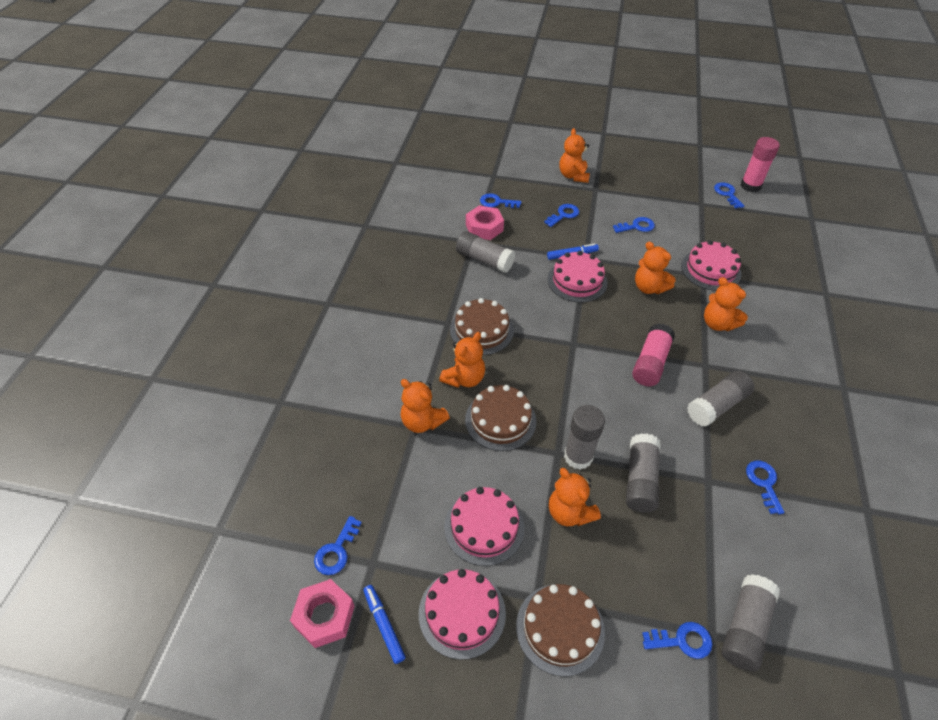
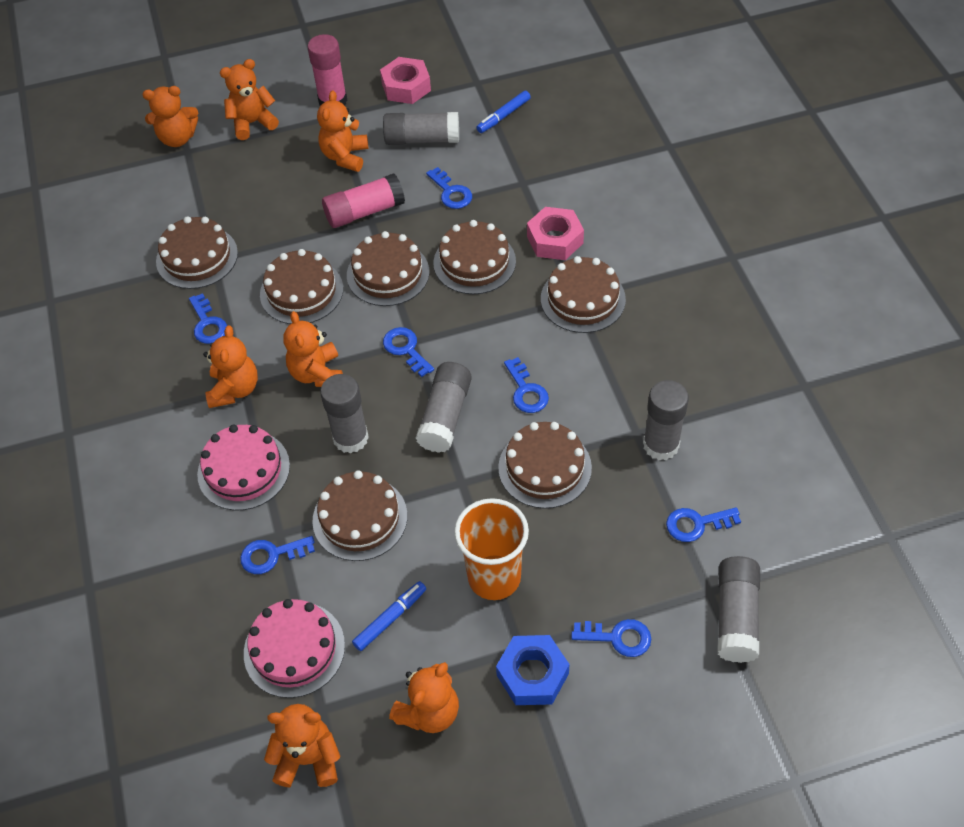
blue nut: none = 0 -> [496,635,569,705] = 1
brown cake: [450,298,514,355] [465,385,536,451] [516,584,605,677] = 3 -> [156,216,238,289] [260,249,343,324] [312,471,407,561] [347,231,429,306] [433,220,516,294] [498,422,592,509] [541,256,626,333] = 7
orange cup: none = 0 -> [454,498,529,600] = 1
orange teddy bear: [401,379,450,433] [439,332,485,388] [549,468,601,526] [560,128,590,183] [635,242,676,294] [704,277,748,331] = 6 -> [143,86,198,147] [203,325,258,408] [220,59,279,140] [264,704,341,787] [283,311,343,387] [317,90,368,172] [389,662,459,733] = 7
pink cake: [419,569,506,660] [444,487,525,566] [547,251,608,303] [681,240,741,291] = 4 -> [197,425,290,510] [244,599,345,698] = 2

